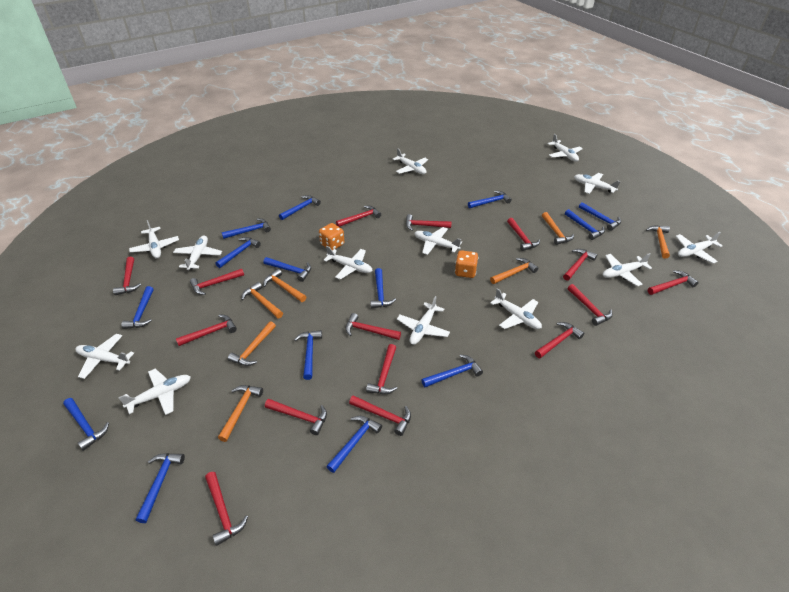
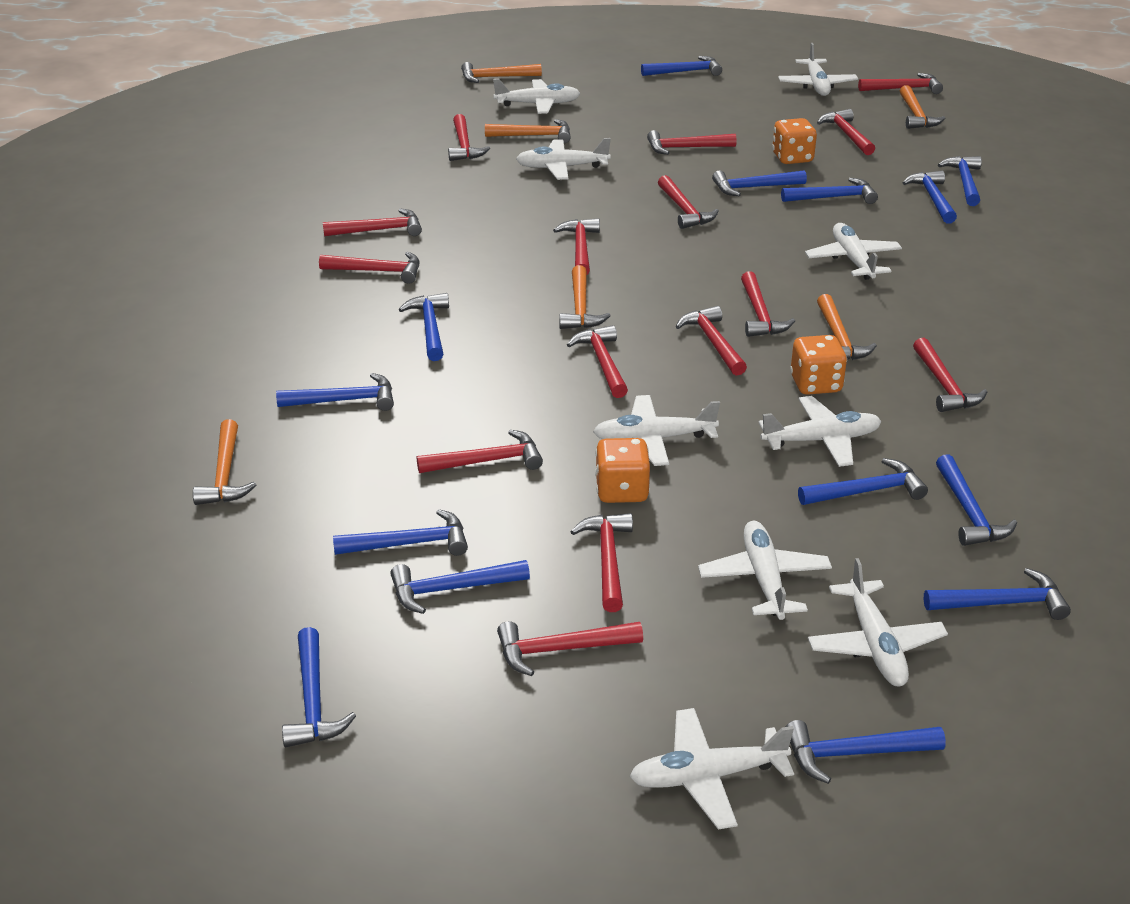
orange dice: [319,223,344,251] [455,250,478,278] = 2 -> [595,438,650,503] [772,118,817,164] [790,335,847,395] = 3
orange hammer: [218,385,263,442] [228,321,276,366] [241,282,283,318] [263,269,306,302] [490,258,538,284] [542,212,574,245] [646,225,670,259] = 7 -> [193,419,256,505] [461,62,542,83] [485,119,571,143] [559,265,611,329] [817,294,877,360] [900,85,945,129] = 6
white plane: [75,334,134,379] [118,369,191,415] [129,220,179,258] [173,236,222,270] [323,246,373,280] [393,148,428,174] [397,296,450,345] [415,227,462,255] [490,288,542,329] [547,134,583,162] [574,173,621,194] [603,253,652,286] [676,232,723,264] = 13 -> [493,79,581,114] [516,138,611,180] [593,395,720,466] [630,708,794,830] [698,521,832,620] [758,396,882,467] [778,43,858,96] [805,223,902,280] [808,558,948,686] = 9

